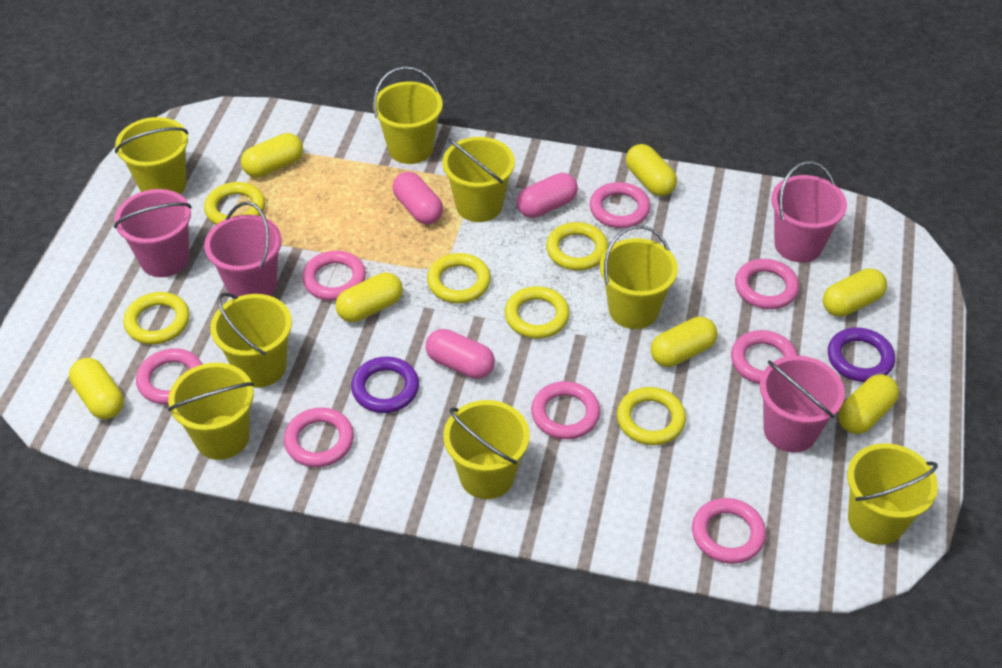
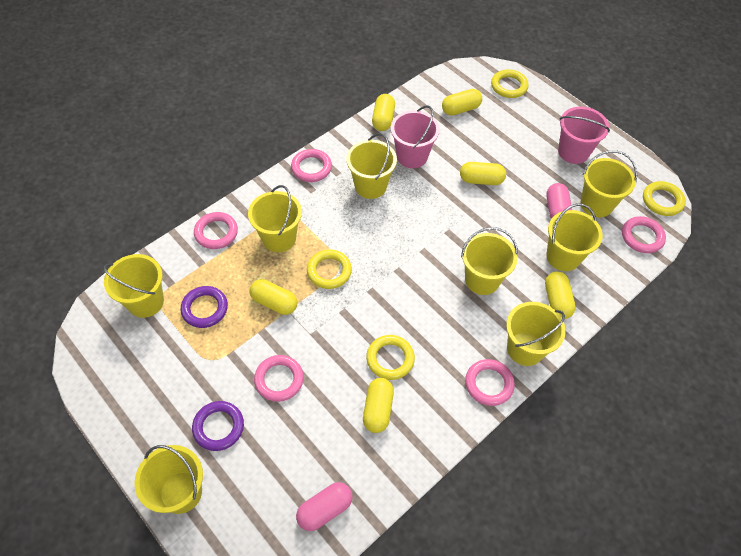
pink bucket: [114,189,192,277] [204,202,282,299] [760,356,845,452] [771,161,847,263] = 4 -> [391,105,440,168] [558,107,610,164] = 2
pink capsule: [393,172,443,224] [425,329,495,379] [516,173,578,218] = 3 -> [296,482,353,531] [546,183,572,219] = 2
pink ring: [136,349,202,404] [284,407,354,467] [302,251,366,301] [531,381,600,439] [590,182,650,228] [692,498,766,564] [731,330,798,384] [735,259,799,309] = 8 -> [194,212,238,249] [254,355,304,402] [291,149,332,182] [465,359,515,406] [622,216,666,253] = 5
yellow capsule: [69,358,124,419] [241,133,303,177] [336,273,403,322] [626,144,677,196] [650,317,717,367] [823,268,887,317] [838,374,899,434] = 7 -> [249,279,297,315] [363,378,394,433] [372,94,395,131] [442,89,482,115] [460,162,506,185] [545,271,576,319] = 6
yellow ring: [123,292,189,344] [204,182,265,225] [427,253,491,303] [505,286,570,339] [546,222,608,270] [617,387,686,445] = 6 -> [307,249,352,289] [366,335,415,380] [491,69,529,98] [643,181,686,216] = 4

